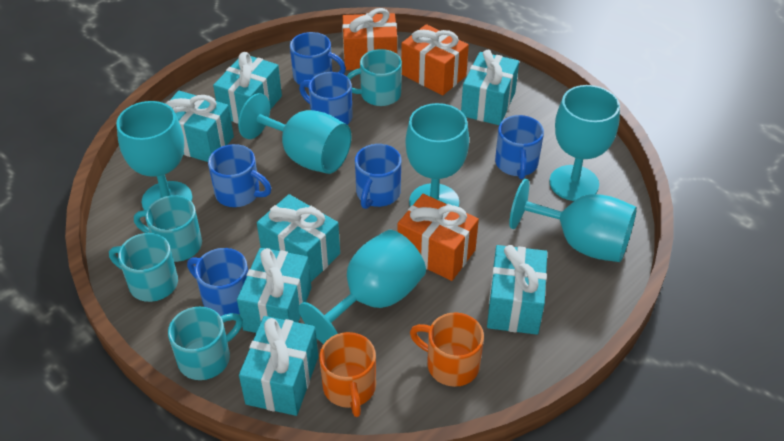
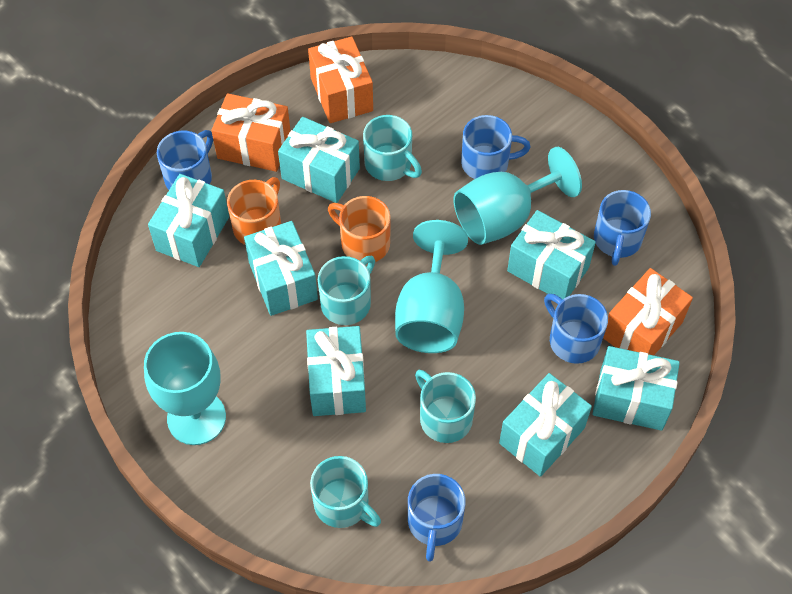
blue mug: [187,248,248,316] [208,144,271,207] [290,32,346,88] [299,72,353,125] [355,144,401,209] [495,115,544,179] = 6 -> [157,130,213,190] [408,474,466,562] [461,115,531,179] [544,294,608,364] [594,190,651,266] = 5
turquoise goblet: [116,101,192,210] [238,93,351,174] [299,230,426,344] [405,103,469,207] [509,179,637,262] [550,85,620,201] = 6 -> [144,332,226,445] [395,220,468,353] [453,147,582,245] = 3

